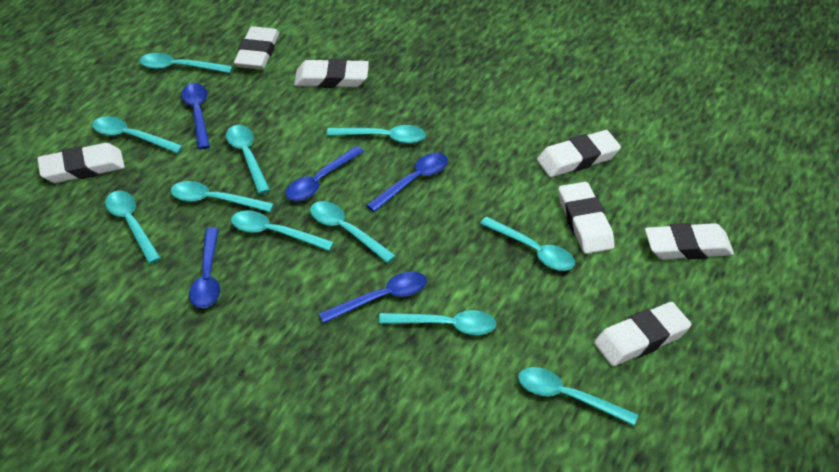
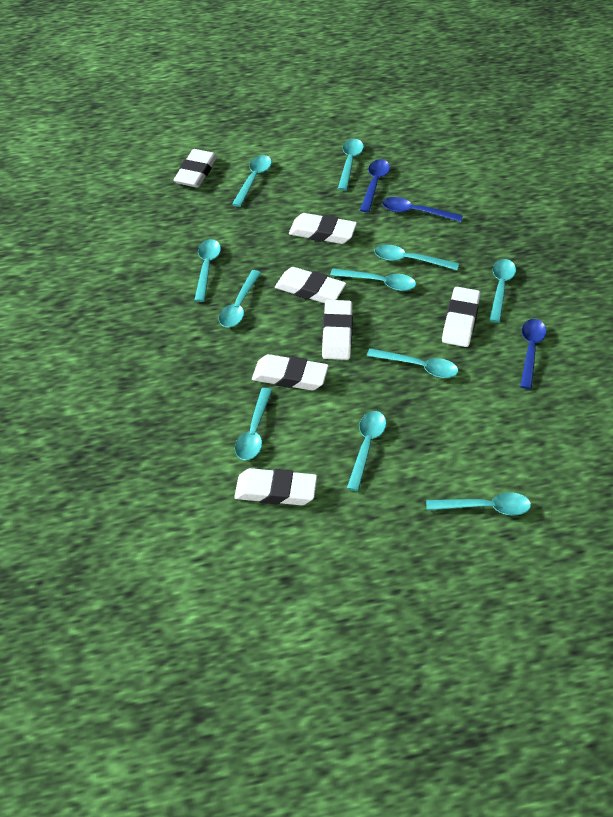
blue spoon: [181,83,210,149] [189,228,220,308] [285,146,364,201] [319,271,427,323] [366,153,448,212] = 5 -> [360,159,390,213] [382,197,463,222] [520,319,546,389] = 3

